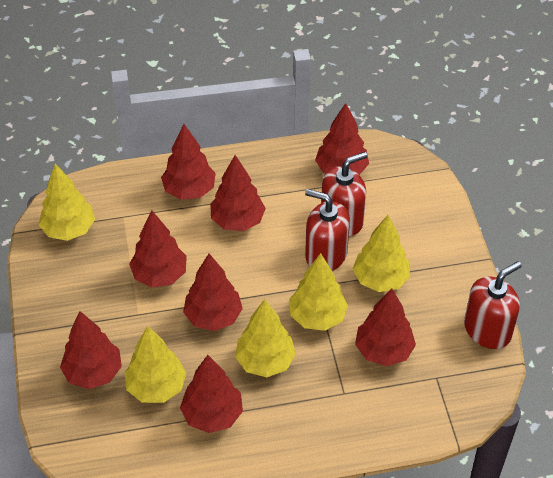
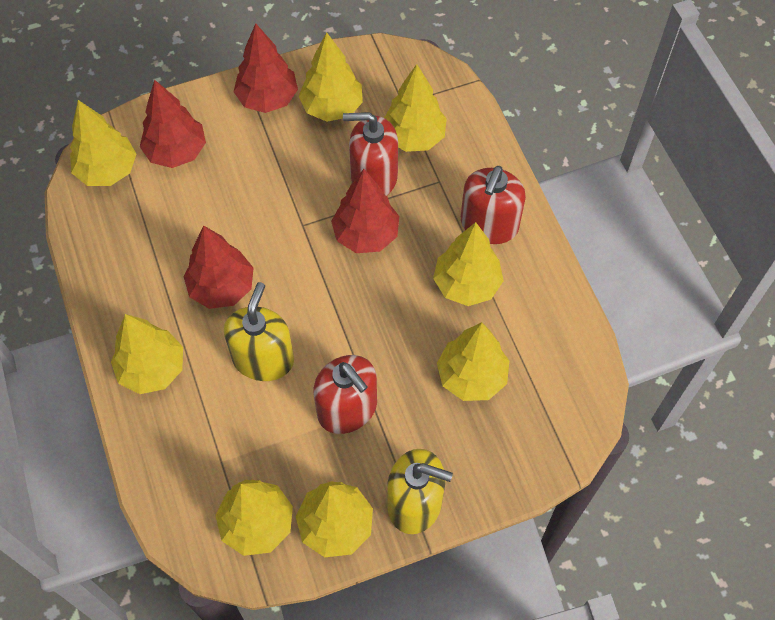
red tree: [60,311,122,389] [129,210,187,287] [161,124,216,200] [180,355,243,433] [183,254,243,331] [210,155,266,231] [315,103,369,175] [355,288,416,366] = 8 -> [140,80,206,168] [183,226,253,309] [234,23,298,113] [331,169,399,253] = 4
yellow soap dispenser: none = 0 -> [224,282,294,381] [387,449,453,534] = 2
yellow tree: [39,164,95,241] [125,326,186,403] [235,299,296,377] [289,253,348,331] [353,215,410,292] = 5 -> [70,100,136,186] [111,314,183,394] [215,480,293,556] [296,481,373,557] [299,32,363,122] [384,64,447,152] [433,222,504,306] [437,322,509,401] = 8

